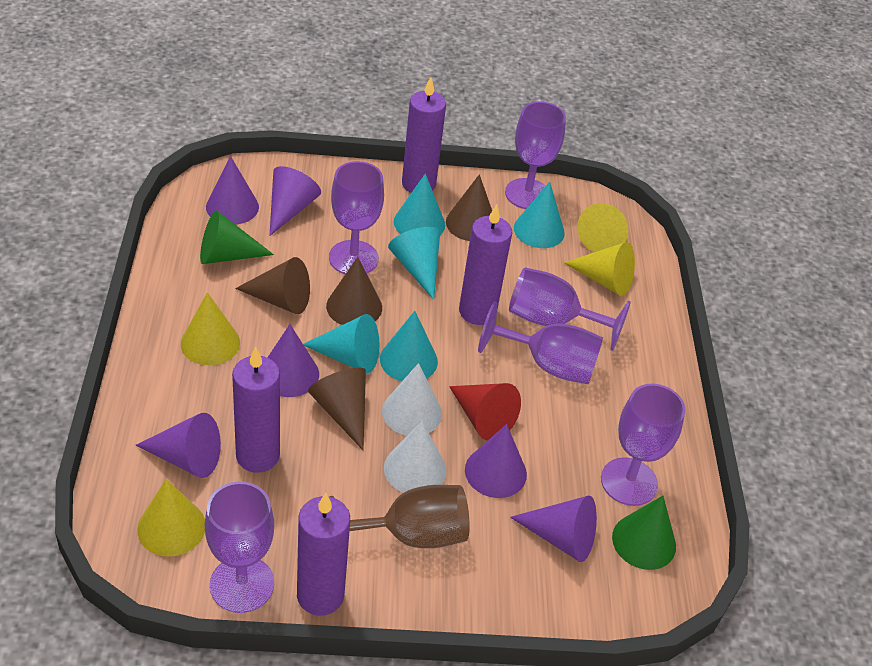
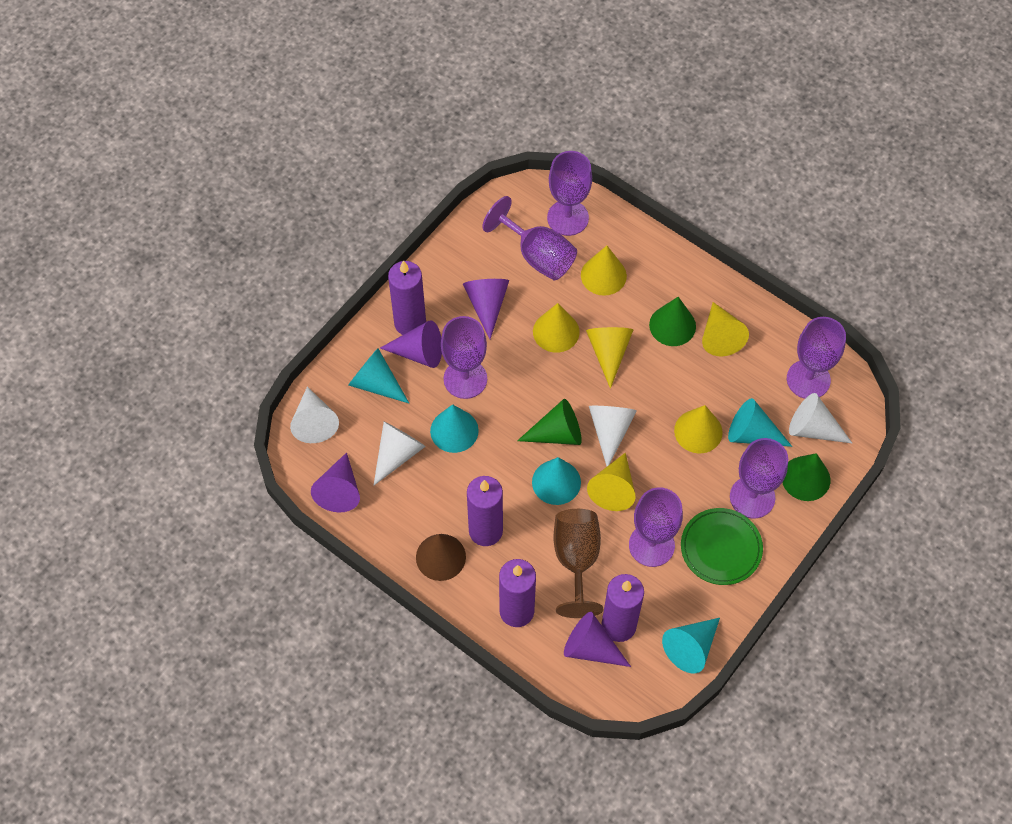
brown cone: [235,257,310,314] [308,368,366,450] [326,257,382,325] [446,174,492,241] = 4 -> [416,534,466,581] = 1
green cone: [200,210,274,264] [612,496,676,570] = 2 -> [517,399,582,445] [649,297,696,346] [782,453,830,501] = 3
green plate: none = 0 -> [681,508,763,585] = 1
purple cone: [136,413,221,478] [206,156,259,225] [267,324,319,397] [269,166,321,236] [465,424,527,498] [510,496,597,562] = 6 -> [311,452,360,512] [380,320,442,368] [463,279,509,339] [564,612,631,667] = 4
red cone: [449,383,521,441] = 1 -> none = 0
white cone: [382,363,442,436] [384,421,446,493] = 2 -> [290,386,339,443] [373,421,426,486] [589,406,637,466] [789,393,852,443] = 4
yellow cone: [137,479,205,557] [181,292,240,365] [564,242,635,296] [577,203,628,252] = 4 -> [533,303,580,353] [581,246,627,296] [586,327,633,389] [587,453,635,511] [674,405,723,454] [702,302,749,356] = 6

